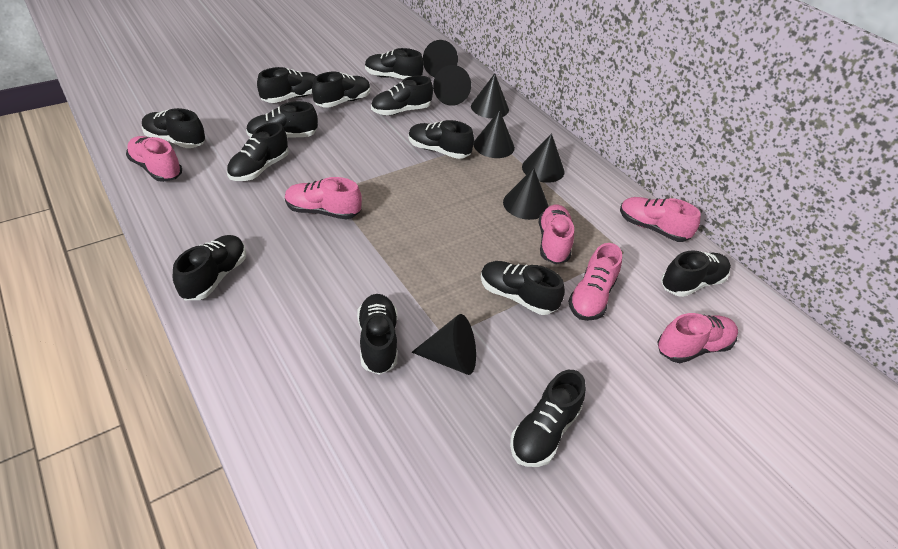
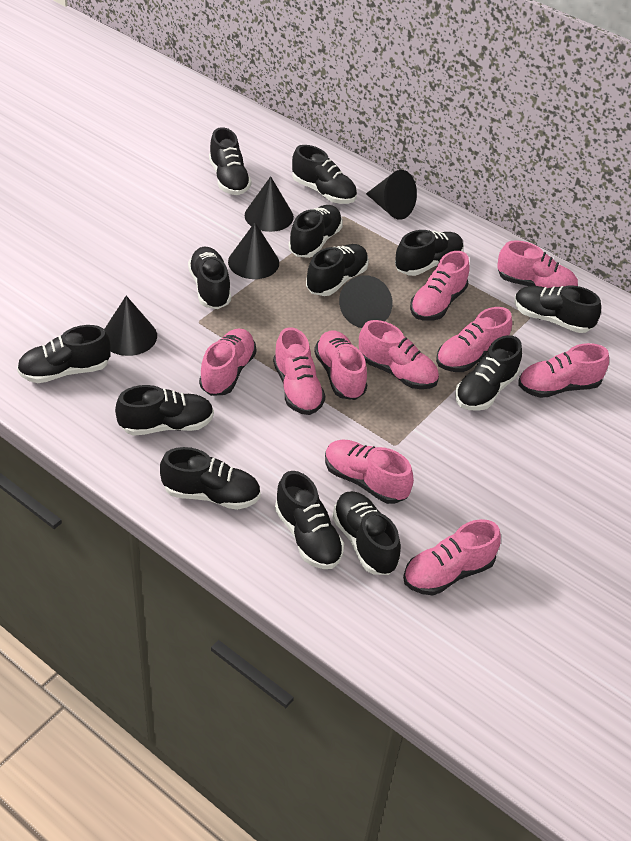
black cone: [411,314,476,375] [423,40,458,78] [433,65,471,106] [471,73,509,118] [474,110,515,158] [503,168,549,220] [522,133,565,183] = 7 -> [104,296,157,356] [228,222,279,279] [245,176,294,232] [339,275,393,328] [366,170,417,220] = 5
pink shoe: [126,136,182,182] [285,177,362,219] [539,204,574,264] [568,243,622,321] [620,197,701,242] [657,313,738,363] = 6 -> [199,328,256,396] [273,327,325,415] [314,331,367,400] [325,439,414,504] [359,320,439,389] [403,519,501,595] [410,251,470,321] [436,307,512,372] [497,240,578,288] [518,343,609,398] = 10

